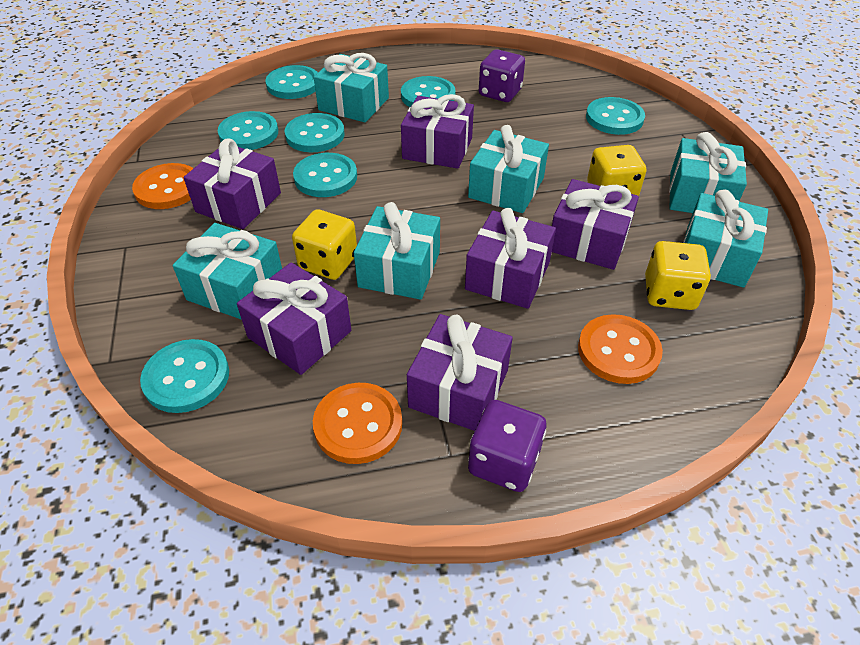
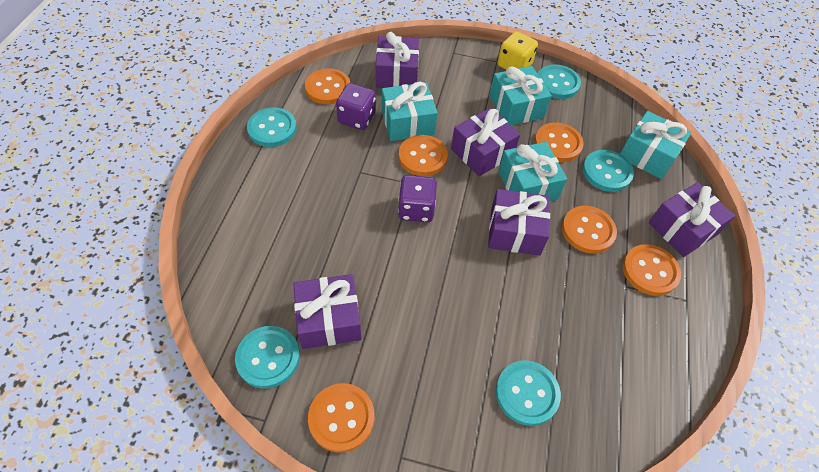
orange button: [132,163,194,209] [313,383,402,464] [578,314,663,384] = 3 -> [305,68,350,104] [308,383,375,453] [398,135,448,176] [534,122,584,162] [562,206,617,254] [622,244,681,296] = 6
purple gift: [184,138,281,229] [237,262,351,375] [401,94,474,169] [407,314,513,431] [465,208,556,309] [552,179,639,270] = 6 -> [293,274,361,349] [376,32,419,88] [451,108,520,176] [488,189,550,256] [649,182,735,257] = 5
turquoise button: [140,339,229,413] [218,111,278,150] [265,65,318,99] [285,113,344,152] [293,153,357,197] [401,76,456,107] [586,97,645,135] = 7 -> [235,326,300,389] [247,107,297,147] [496,360,561,426] [538,64,581,99] [582,150,634,192] = 5
turquoise gift: [173,223,282,320] [314,53,389,122] [354,202,440,300] [468,125,549,213] [669,132,747,213] [683,190,768,288] = 6 -> [382,82,438,141] [489,66,552,125] [498,142,567,201] [620,111,692,179] = 4
yellow dice: [292,209,357,280] [587,145,646,196] [645,241,711,310] = 3 -> [498,31,538,70] = 1

